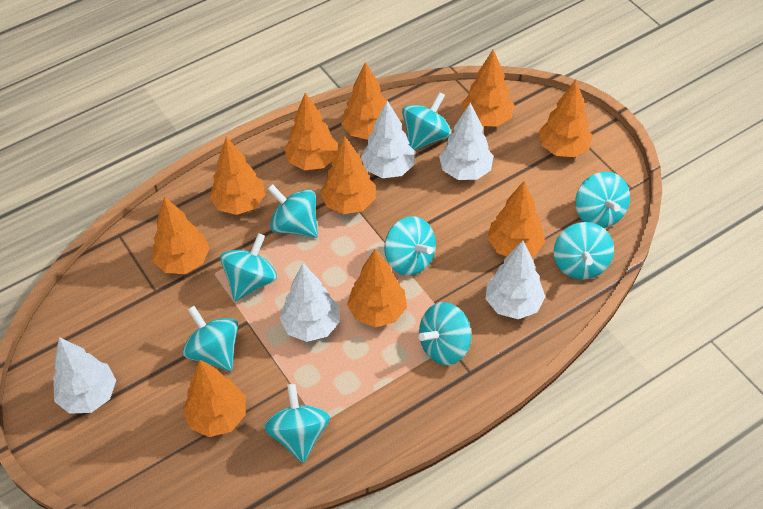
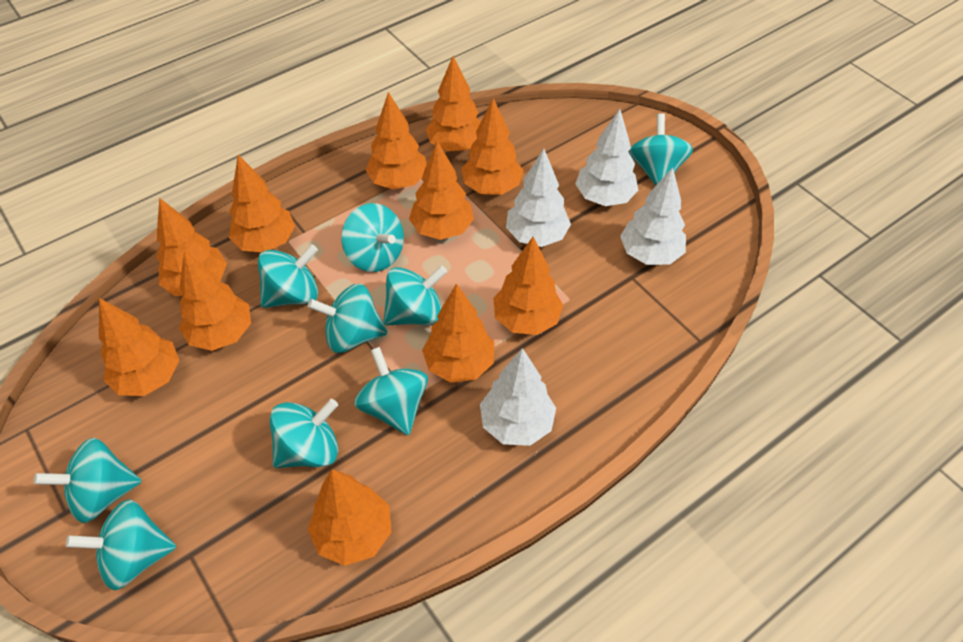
orange tree: [152,196,210,274] [183,360,246,437] [209,137,265,215] [284,93,338,170] [320,136,375,214] [341,62,387,140] [347,249,407,327] [462,50,514,127] [487,181,545,256] [539,80,593,157] = 10 -> [99,298,179,396] [156,198,227,296] [179,251,251,351] [229,155,295,252] [308,469,391,566] [366,92,426,190] [409,141,474,240] [422,283,494,383] [426,56,481,151] [461,98,523,195] [493,237,563,335] = 11
white tree: [53,337,116,414] [279,264,340,342] [361,101,415,178] [439,103,493,180] [485,241,545,319] = 5 -> [480,348,556,446] [506,149,571,247] [575,109,638,206] [620,167,686,265] = 4

